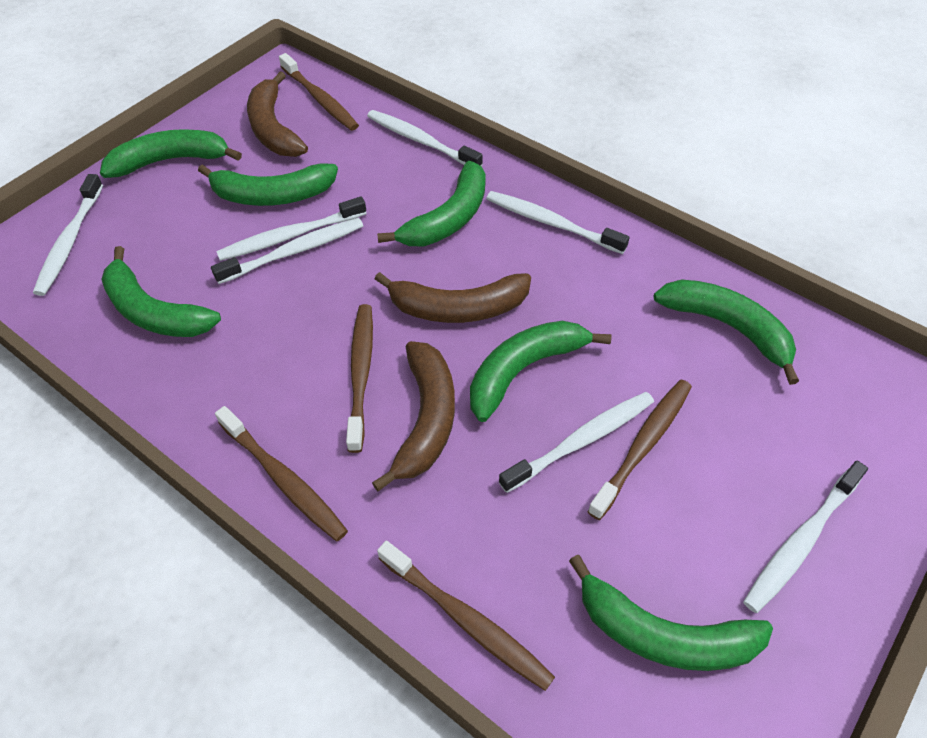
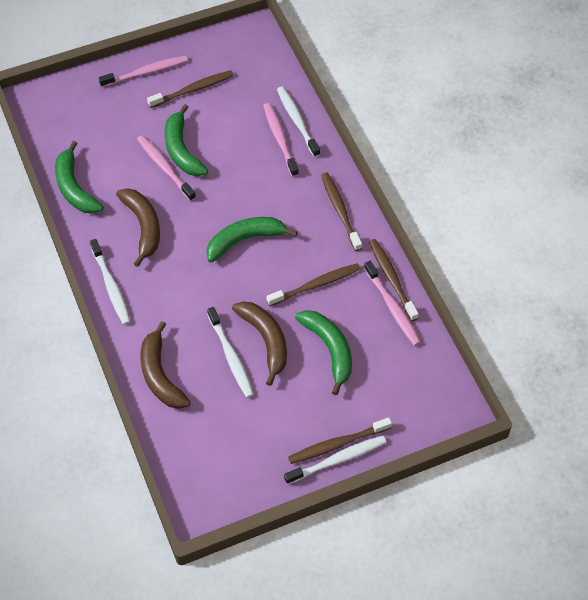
green banana: [100,129,242,178] [101,246,221,337] [198,163,338,206] [377,161,486,246] [470,321,611,422] [569,555,773,671] [654,279,799,385] = 7 -> [55,141,103,214] [164,104,208,176] [206,217,298,263] [295,310,352,395] = 4
pink toothbrush: none = 0 -> [99,56,188,87] [137,135,196,201] [263,103,299,177] [364,261,421,346] = 4
white toothbrush: [33,174,103,296] [211,218,363,284] [216,197,367,261] [367,110,483,166] [486,191,629,254] [499,392,654,493] [743,461,868,613] = 7 -> [90,239,131,325] [207,307,254,398] [277,87,320,157] [284,436,386,485] = 4

